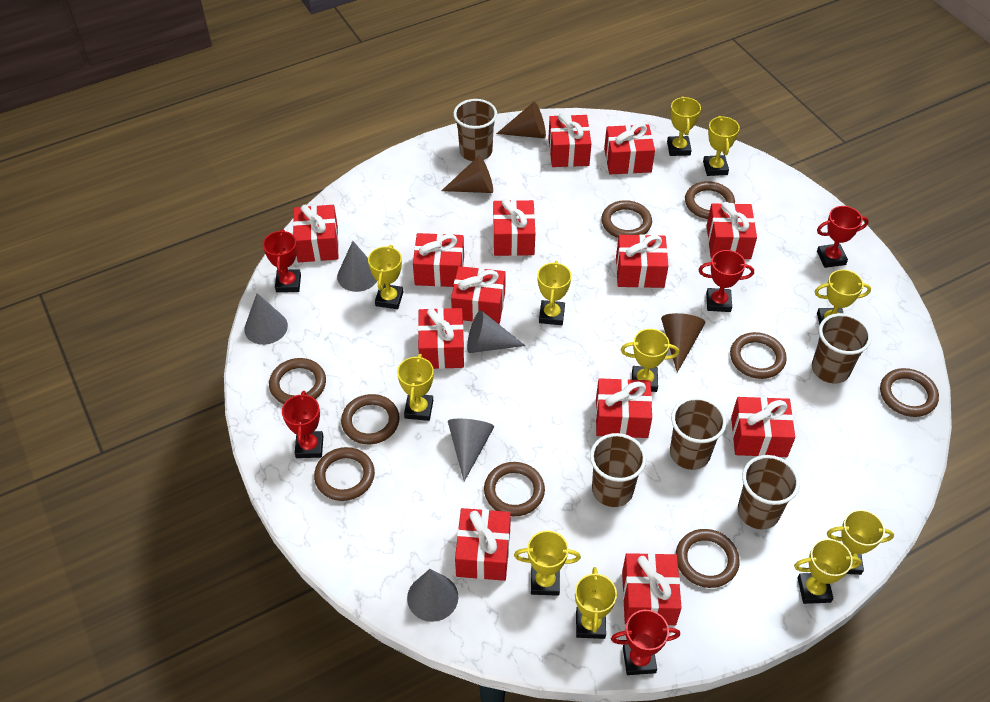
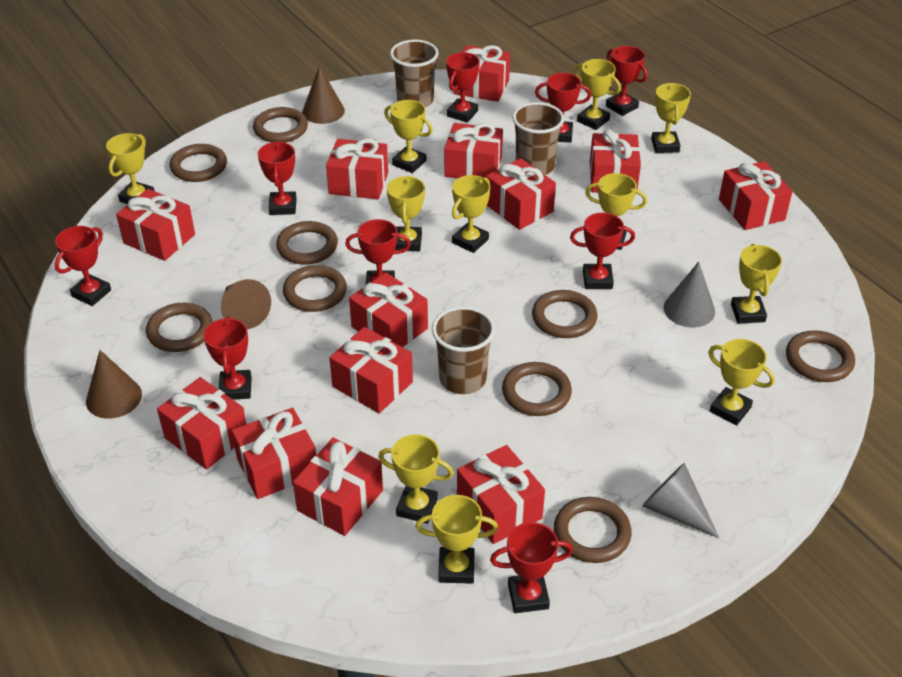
brown cup: [453,99,497,161] [590,433,646,507] [670,397,726,470] [738,455,800,529] [812,313,872,383] = 5 -> [390,39,439,107] [432,306,495,394] [512,102,564,175] = 3
grey cone: [244,293,288,345] [337,241,377,292] [407,569,458,622] [448,419,494,481] [467,310,526,353] = 5 -> [642,463,719,538] [664,262,715,328] = 2
red trophy: [263,229,301,292] [282,391,323,458] [611,610,680,675] [699,250,754,312] [817,206,869,268] = 5 -> [55,226,111,306] [203,316,252,400] [258,141,297,215] [345,219,411,284] [446,52,480,123] [490,522,573,613] [535,73,591,143] [570,212,635,289] [606,46,648,116] = 9

